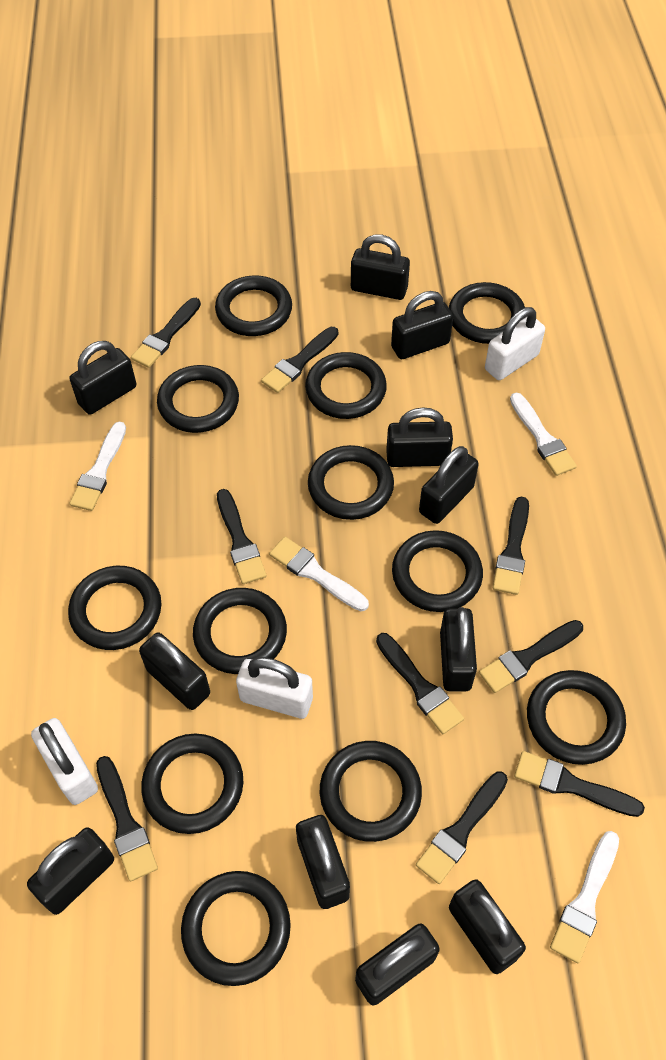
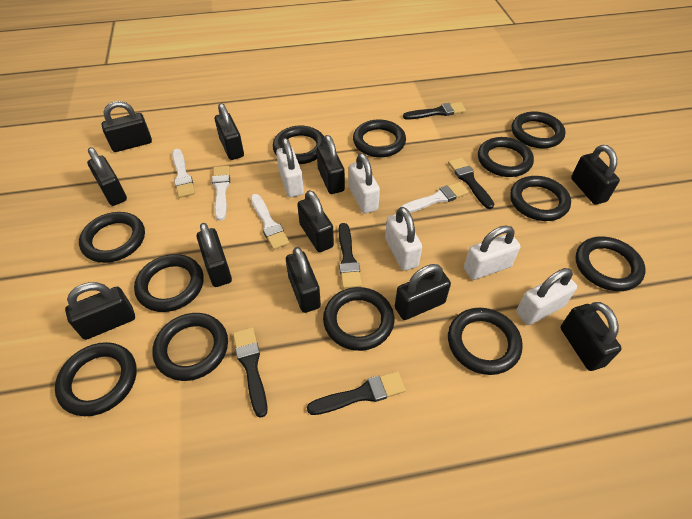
black brush: [96,756,158,882] [131,298,201,368] [217,489,266,584] [261,327,338,393] [376,633,464,734] [416,771,508,884] [479,620,583,693] [493,497,529,595] [514,751,645,817] = 9 -> [233,327,267,418] [307,371,406,415] [339,223,362,289] [403,102,466,120] [448,157,494,209] = 5
white padlock: [31,718,98,805] [236,657,313,719] [485,307,545,380] = 3 -> [276,138,304,197] [349,153,380,214] [385,207,422,271] [464,225,520,280] [516,268,577,325] = 5

